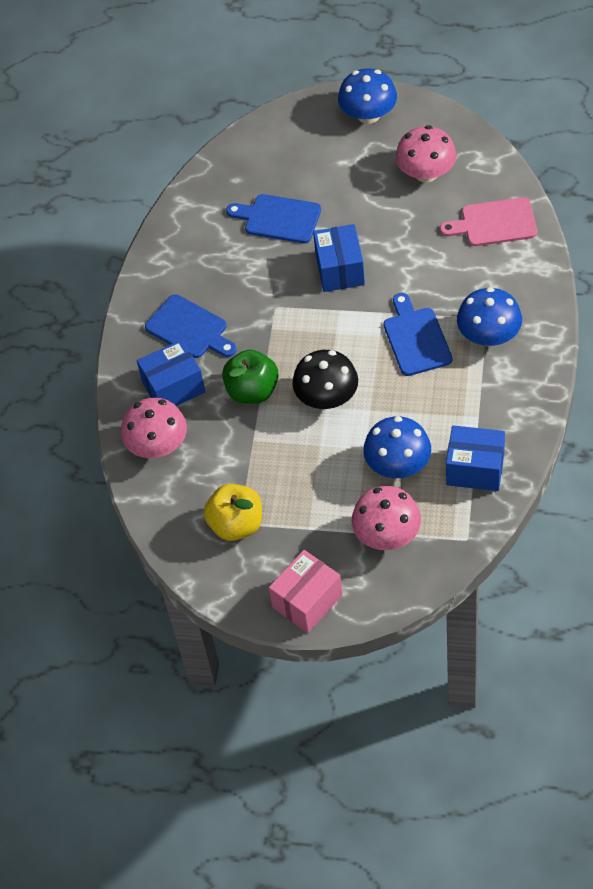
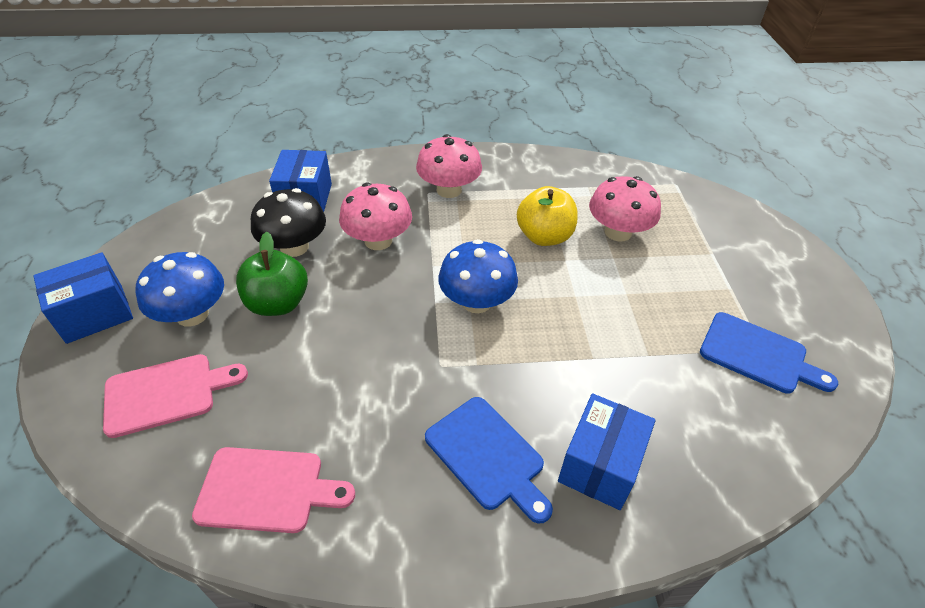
blue cutting board: [145,294,237,358] [226,194,321,243] [384,293,452,376] = 3 -> [425,397,553,524] [700,312,838,394] = 2
blue mushroom: [338,68,397,124] [363,416,431,478] [457,287,522,346] = 3 -> [136,252,224,326] [438,239,518,313] = 2
pink box: [269,550,343,633] = 1 -> none = 0
pink cutting board: [440,197,537,246] = 1 -> [103,354,248,438] [192,447,355,533] = 2

